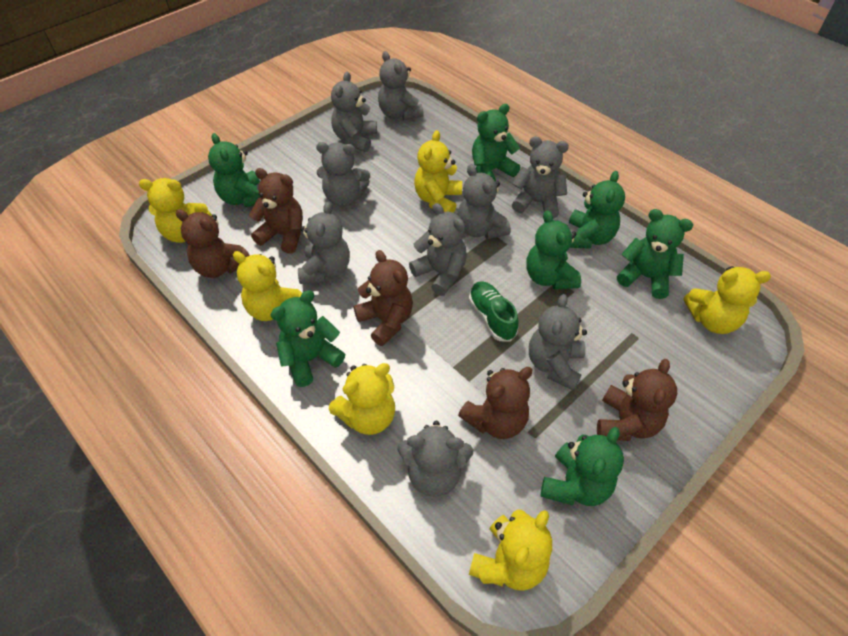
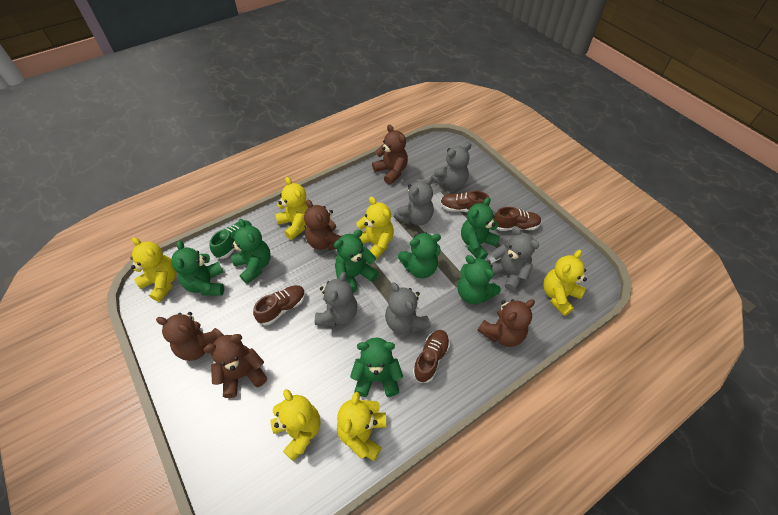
brown shoe: none = 0 -> [253,285,305,325] [413,330,450,383] [440,191,490,213] [493,207,541,231] = 4
grey teddy bear: [298,202,350,284] [316,142,370,206] [331,72,377,152] [378,51,424,120] [398,421,473,497] [409,203,467,296] [458,164,511,239] [512,136,569,219] [529,294,587,391] = 9 -> [315,272,357,326] [385,282,431,334] [394,177,434,225] [431,143,471,189] [490,227,539,292] = 5

